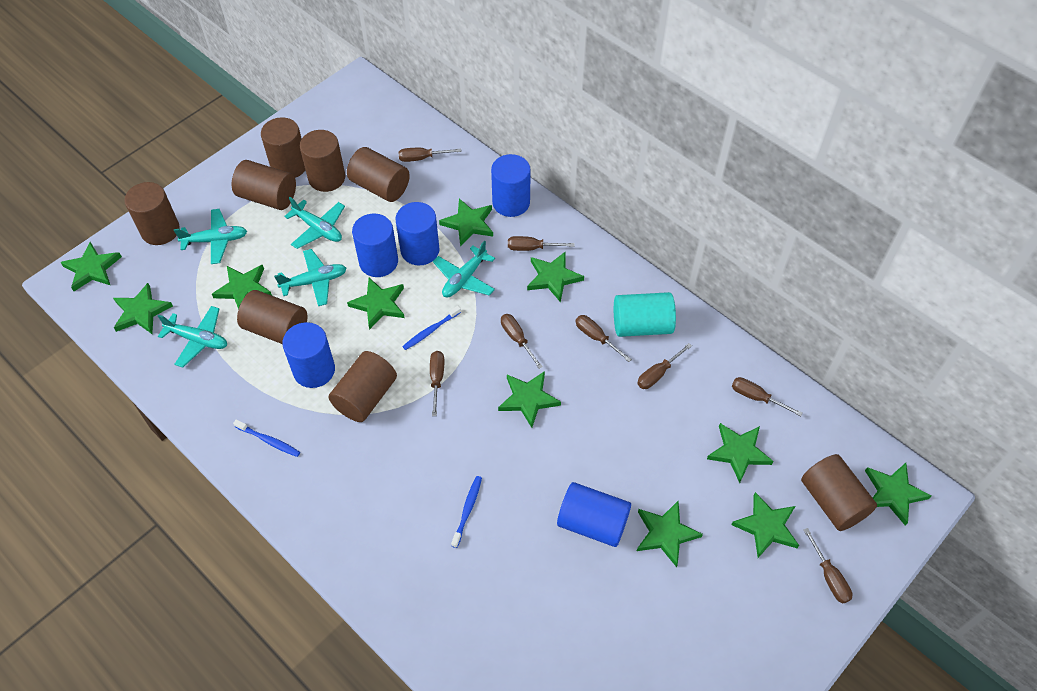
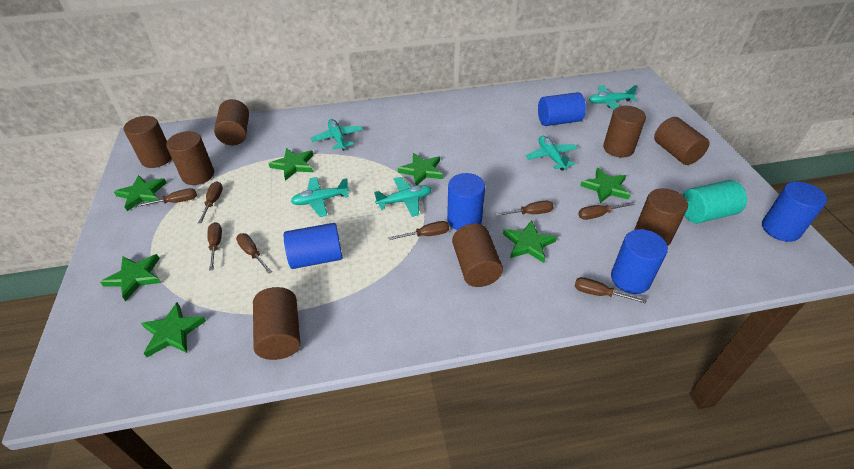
blue toothbrush: [233,419,300,457] [402,306,461,350] [451,476,482,548] = 3 -> none = 0
green star: [60,242,122,291] [113,283,173,334] [212,264,272,309] [347,278,404,330] [439,199,493,246] [498,371,561,428] [527,252,584,302] [637,501,703,567] [707,423,774,483] [731,492,799,558] [865,463,931,526] = 11 -> [100,254,161,301] [114,175,166,211] [141,302,206,357] [268,148,313,181] [398,153,443,186] [503,220,557,263] [580,168,630,203] = 7

